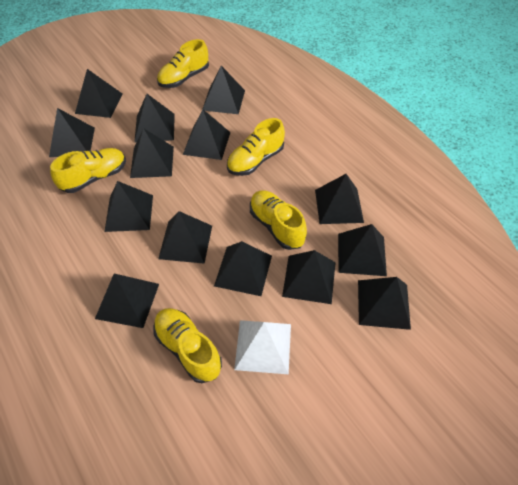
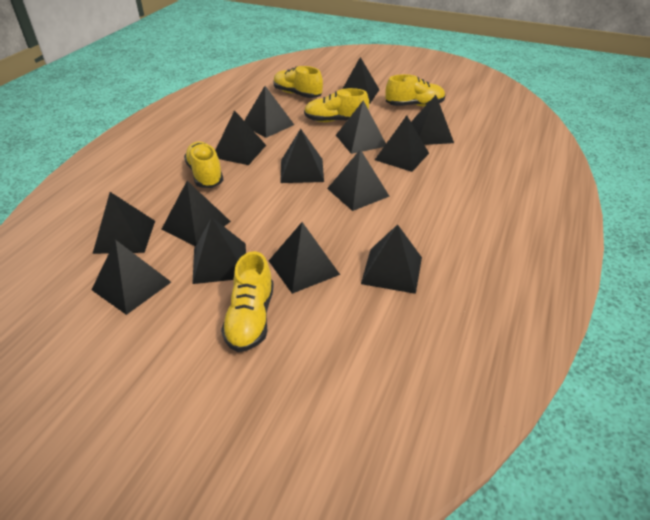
white pyramid: [234,320,291,374] = 1 -> none = 0

